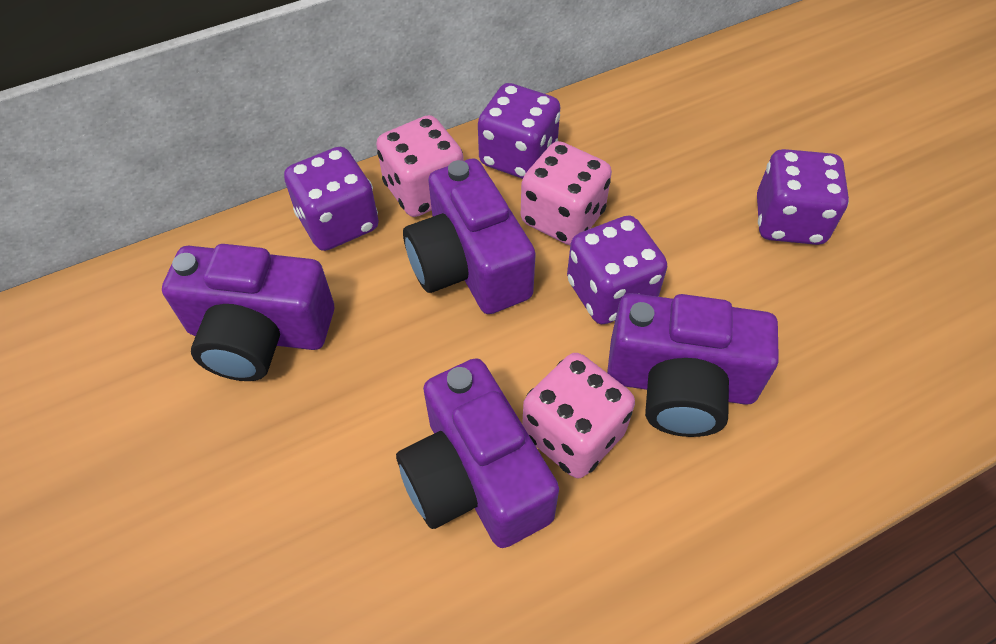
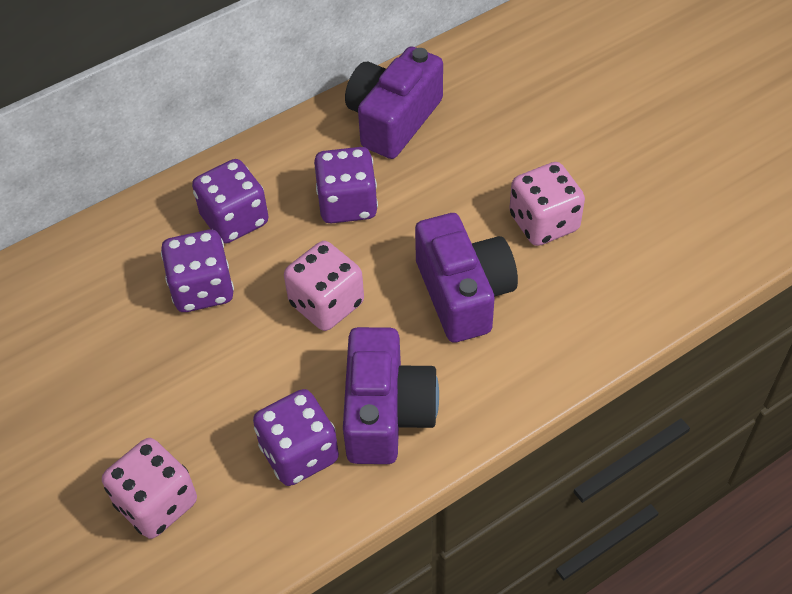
purple camera: [162,244,334,381] [396,358,559,548] [403,158,536,314] [607,293,779,437] = 4 -> [343,327,439,464] [345,46,443,159] [415,213,518,343] = 3

